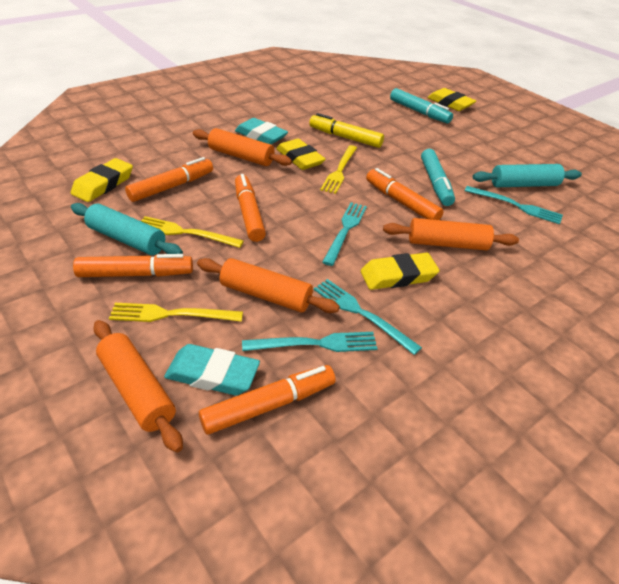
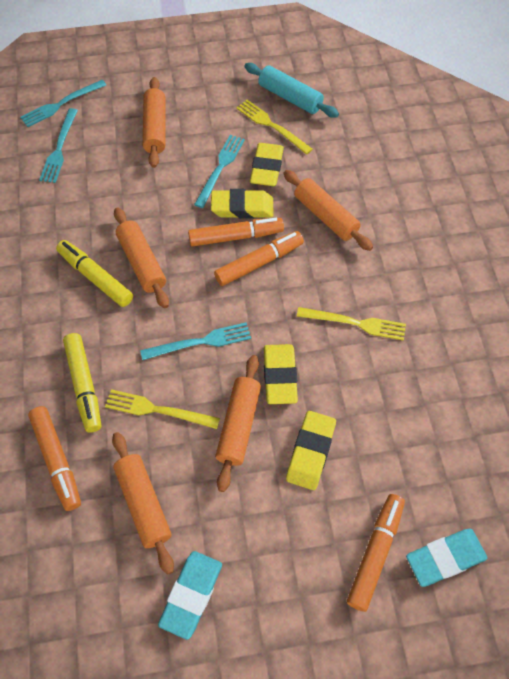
orange marker: [73,254,193,277] [125,157,213,202] [199,365,336,434] [235,174,266,242] [366,168,444,220] = 5 -> [28,406,81,511] [188,218,284,247] [214,231,304,286] [347,494,405,612] = 4
orange rolling pin: [93,320,183,453] [193,128,292,166] [197,258,340,313] [383,218,519,250] = 4 -> [112,432,174,575] [114,207,169,308] [143,77,165,168] [215,355,261,492] [284,170,373,251] = 5
turquoise marker: [390,88,453,123] [421,149,455,206] = 2 -> none = 0
turquoise rolling pin: [71,203,183,255] [473,164,582,187] = 2 -> [244,63,339,118] = 1
yellow marker: [309,113,384,148] = 1 -> [56,240,133,307] [63,333,101,433] = 2

